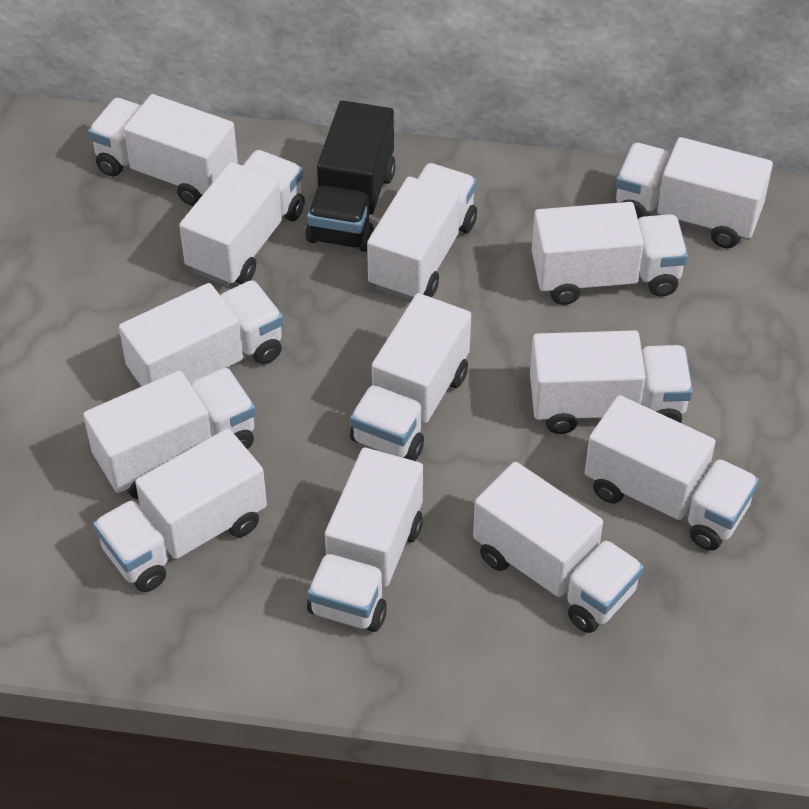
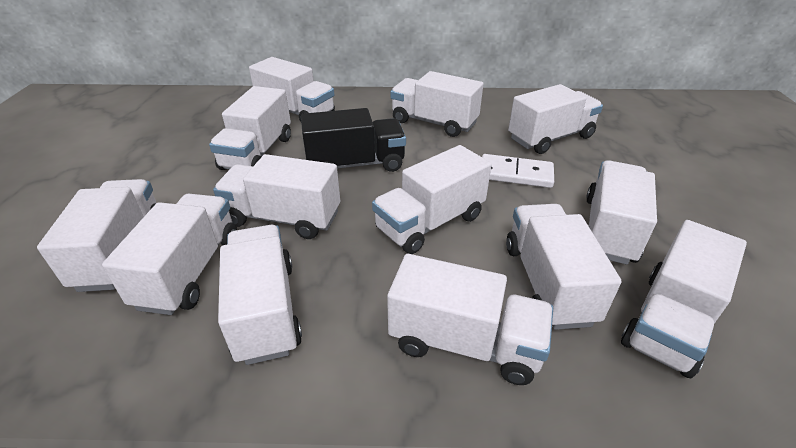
white domino: none = 0 -> [482,154,554,188] = 1

